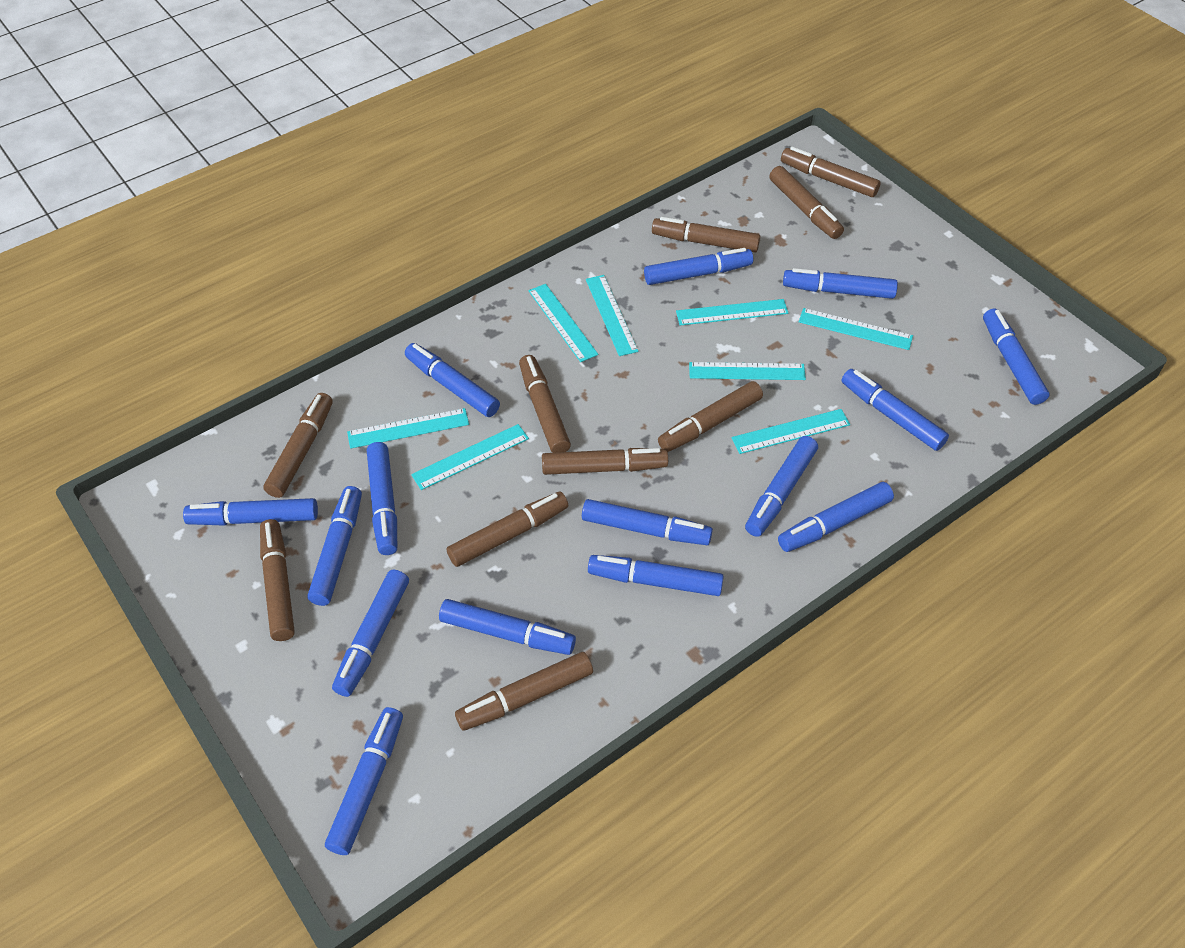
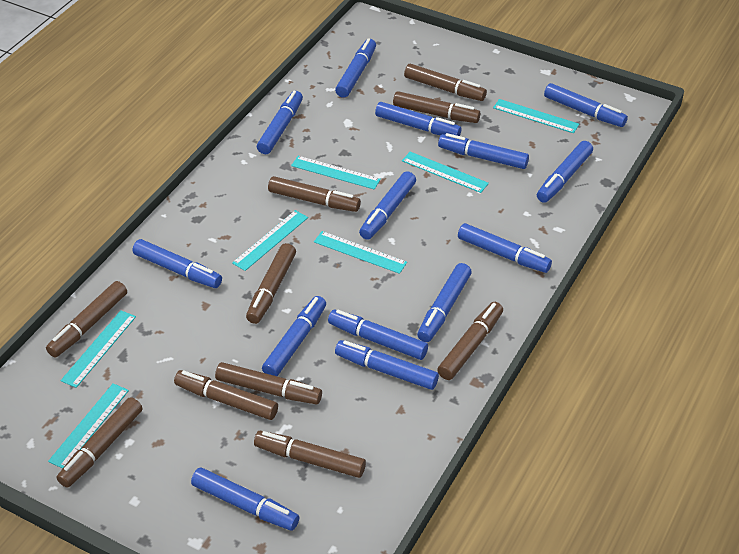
blue marker: [183,498,318,526] [308,486,362,606] [325,707,403,855] [332,570,409,697] [367,442,397,555] [405,343,500,417] [439,599,576,655] [582,499,713,545] [588,555,724,596] [644,248,753,285] [745,436,818,537] [778,482,894,552] [783,268,898,299] [841,369,949,451] [983,309,1050,405] = 15 -> [133,239,222,288] [191,467,299,531] [257,91,303,154] [262,296,326,376] [328,309,428,360] [335,38,376,98] [335,340,439,390] [359,171,416,240] [375,102,461,136] [417,263,472,342] [438,133,529,169] [458,223,552,273] [537,141,593,203] [544,83,628,127] = 14
turquoise ruler: [347,408,469,449] [411,424,529,490] [528,284,598,362] [586,275,639,356] [676,299,788,326] [689,362,806,380] [731,409,850,454] [799,308,913,350] = 8 -> [48,383,129,469] [61,310,136,388] [232,210,308,271] [291,156,381,190] [314,231,407,274] [402,152,489,193] [493,99,579,133] = 7

